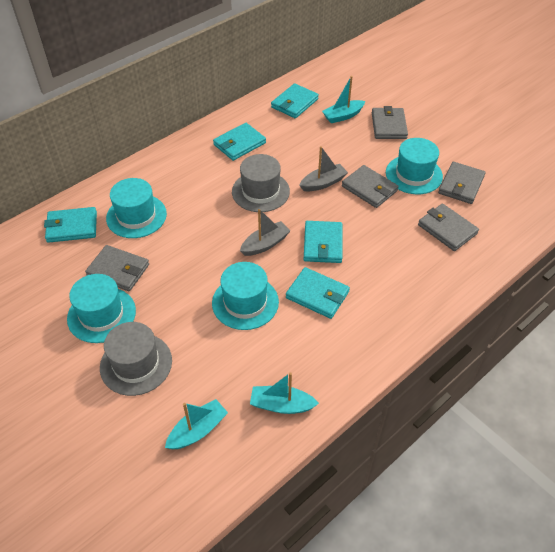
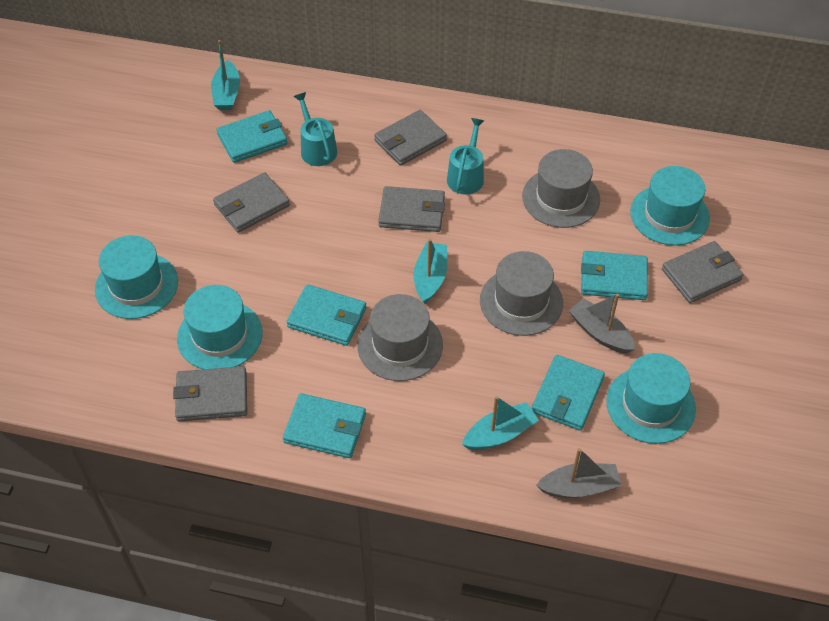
grey hat: [100,322,172,396] [232,154,290,212] = 2 -> [357,294,443,381] [480,251,563,336] [522,149,600,228] = 3
turquoise watering can: none = 0 -> [294,92,337,166] [447,118,484,195] = 2

